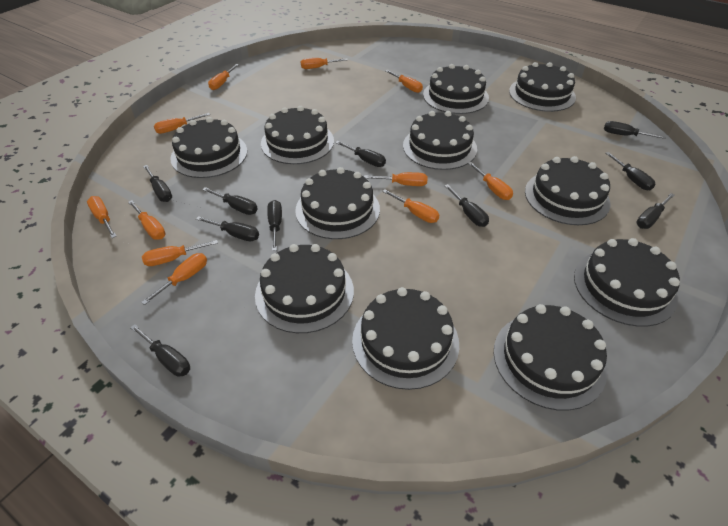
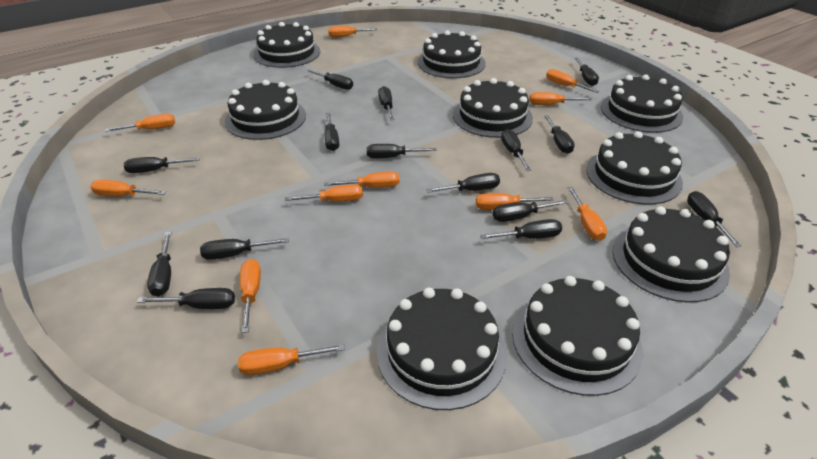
black cake: [170,117,247,178] [255,244,354,333] [261,106,334,164] [295,167,380,239] [352,287,459,390] [403,111,477,170] [423,64,489,114] [494,304,607,411] [509,62,576,112] [525,156,611,225] [574,238,680,327] = 11 -> [225,80,306,140] [253,22,320,68] [377,288,507,410] [417,30,486,78] [453,78,533,138] [512,276,643,396] [586,131,683,205] [601,74,683,133] [612,206,730,303] = 9
black screwdriver: [130,324,190,377] [143,165,172,202] [196,216,259,241] [202,187,258,215] [267,200,282,251] [335,141,386,167] [444,184,489,227] [604,121,665,139] [606,152,655,190] [636,193,675,229] = 10 -> [124,157,200,173] [137,288,235,309] [147,231,172,297] [200,238,289,260] [307,69,353,90] [325,113,339,151] [367,144,436,158] [378,86,394,120] [426,173,500,193] [480,219,562,239] [493,200,568,222] [501,129,532,171] [544,115,575,154] [575,57,599,86] [687,191,742,247] = 15

